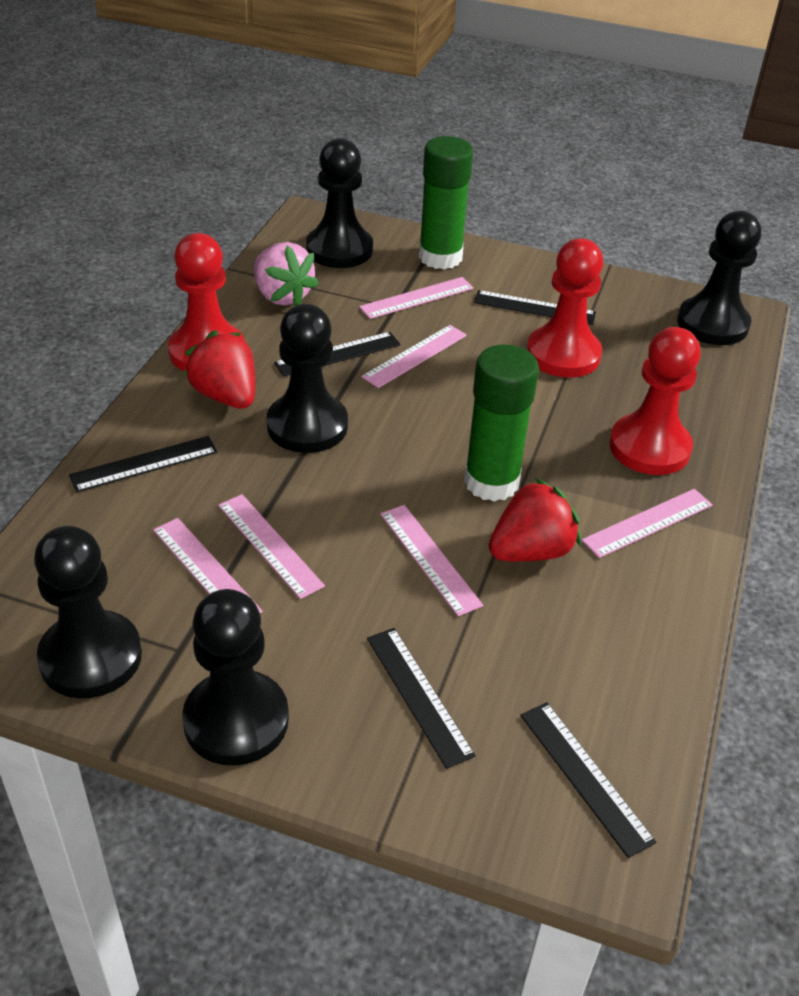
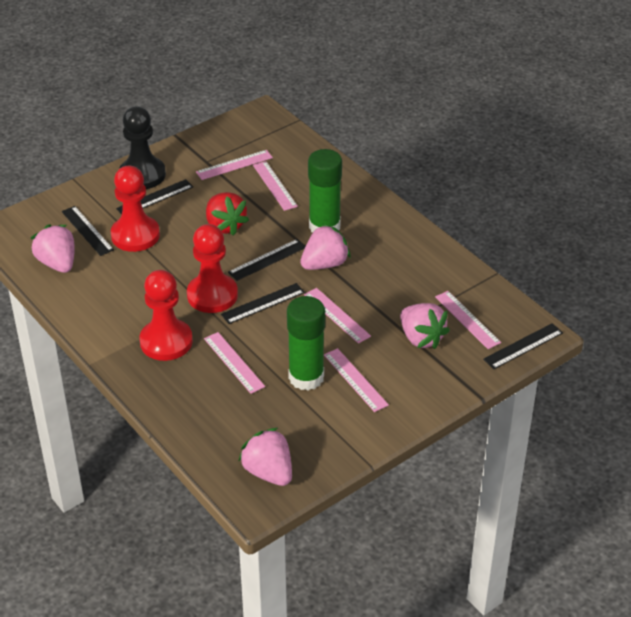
black pawn: [34,526,142,698] [182,589,289,766] [267,304,348,453] [306,138,373,268] [677,211,761,345] = 5 -> [119,106,166,189] = 1
pink strawberry: [254,242,319,306] = 1 -> [31,224,75,273] [238,428,292,486] [300,224,351,270] [400,303,450,349] = 4
red strawberry: [184,331,255,409] [489,478,581,562] = 2 -> [206,192,249,236] = 1

